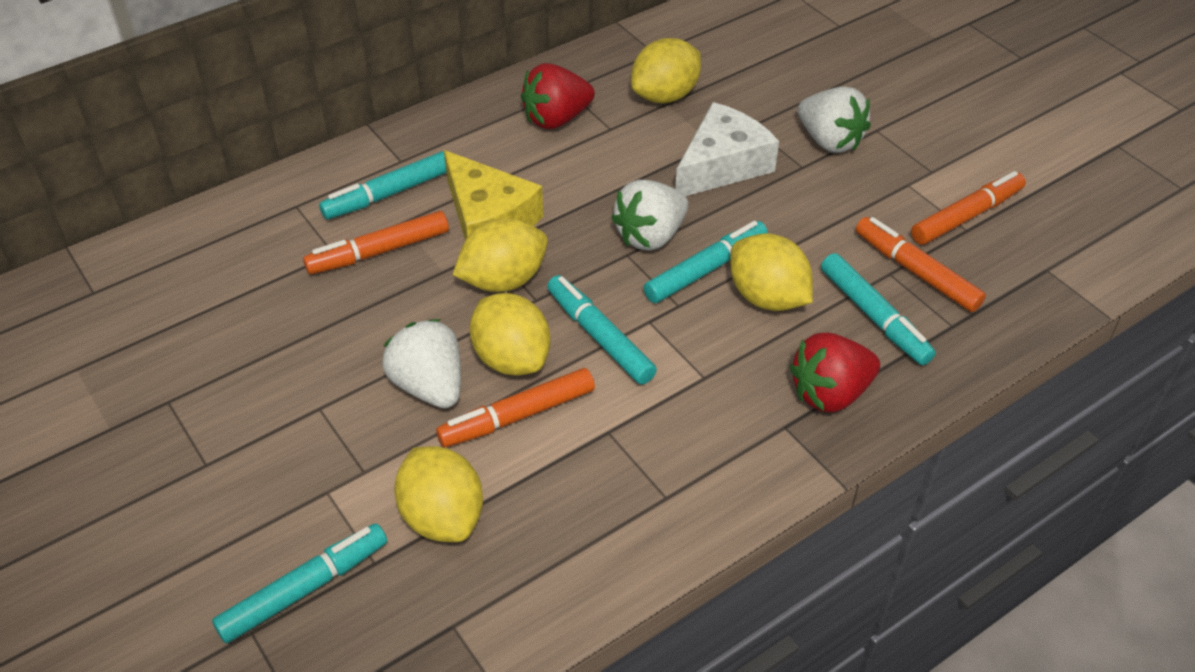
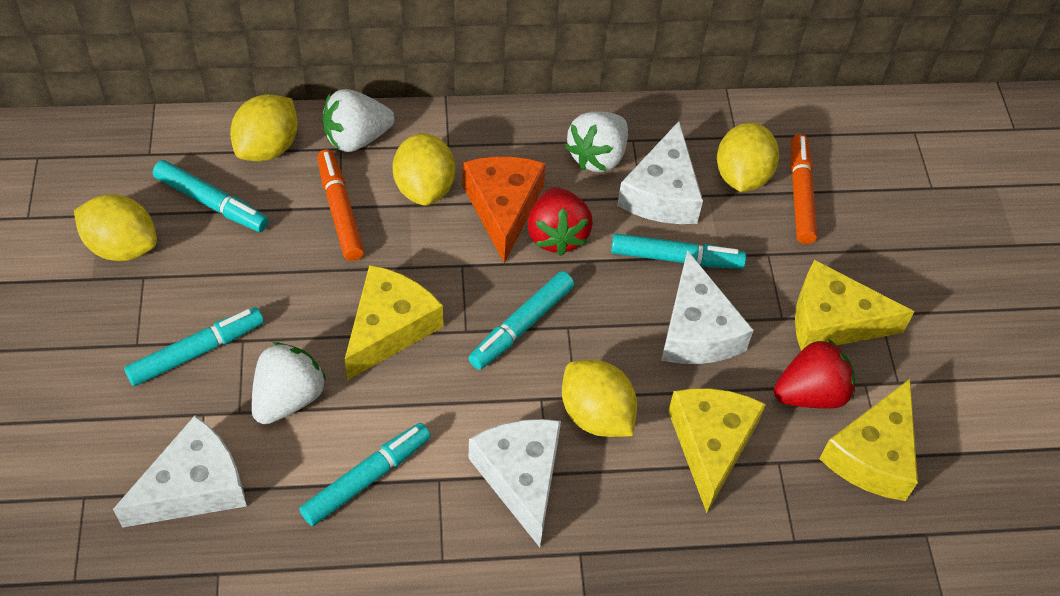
orange cheese: none = 0 -> [463,156,546,263] = 1
orange marker: [303,211,449,275] [436,368,595,448] [856,217,986,312] [911,171,1026,245] = 4 -> [317,149,364,261] [790,134,817,244] = 2
white cheese: [675,102,779,196] = 1 -> [113,416,247,528] [469,419,561,547] [617,121,703,224] [661,250,754,364] = 4
yellow cheese: [444,150,543,240] = 1 -> [345,265,443,380] [668,388,766,513] [795,260,915,351] [820,379,918,501] = 4

